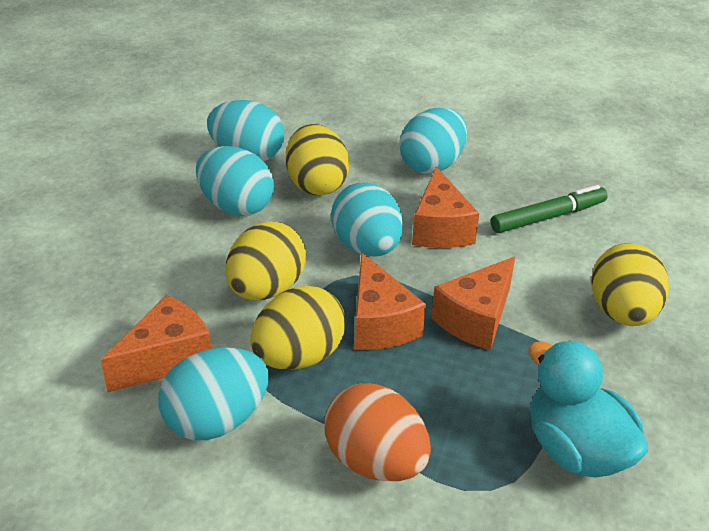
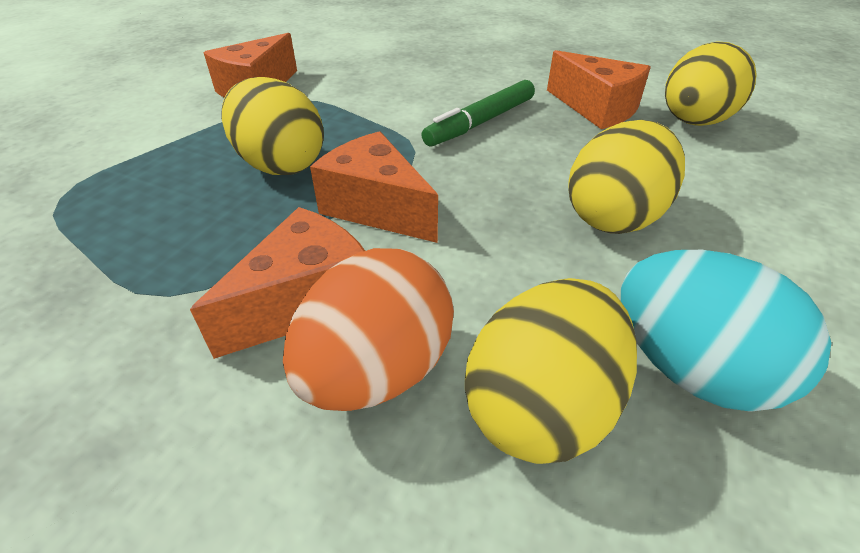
turquoise duck: [528,341,648,478] = 1 -> none = 0
turquoise egg: [158,347,269,440] [196,146,274,216] [207,100,284,161] [331,182,403,257] [399,107,467,174] = 5 -> [621,250,831,412] = 1

